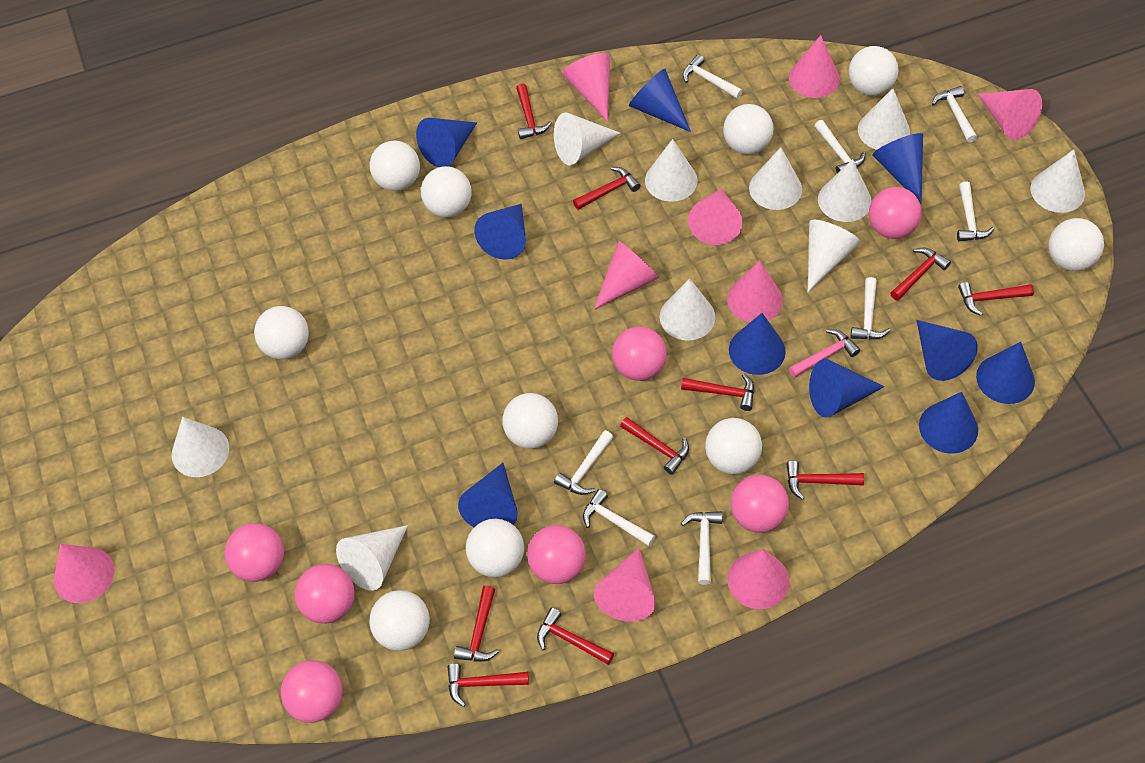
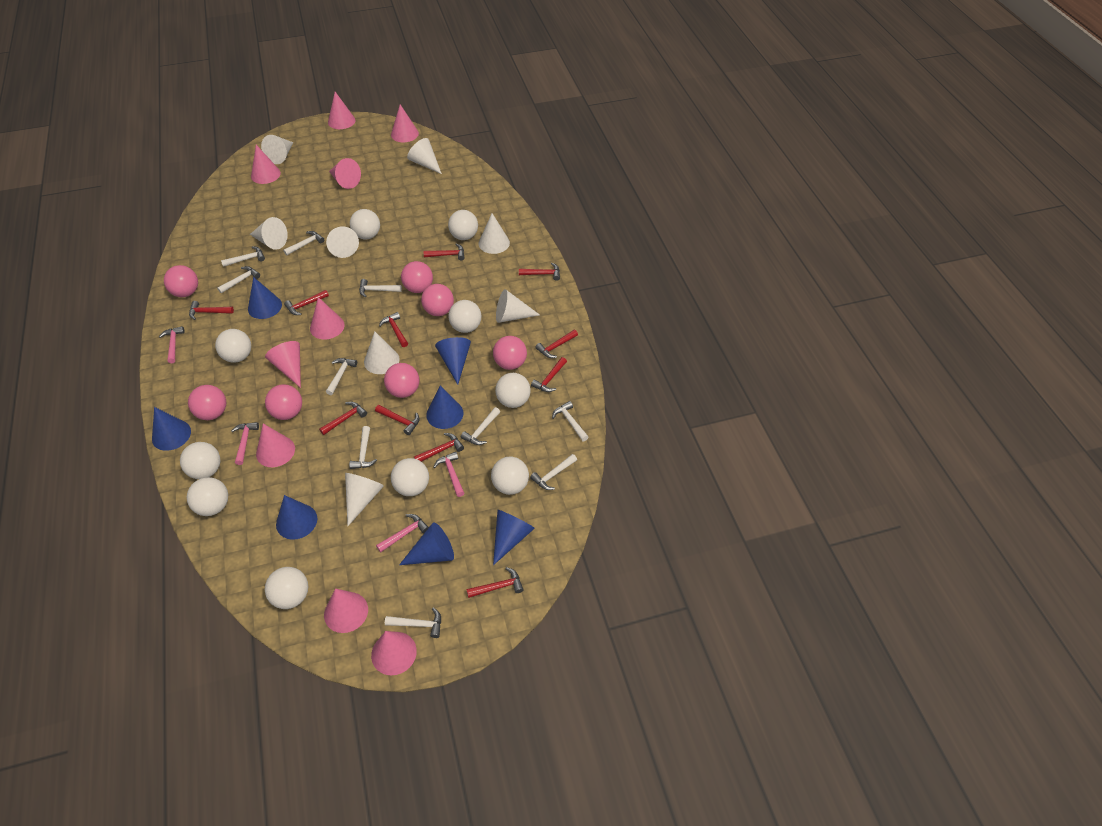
blue cone: [416,118,477,167] [458,463,518,527] [474,204,526,260] [629,69,691,132] [729,313,786,375] [809,359,884,418] [872,133,923,204] [917,320,978,381] [919,392,978,454] [976,342,1035,404] = 10 -> [152,407,191,451] [248,277,282,319] [276,495,317,540] [399,522,454,565] [426,385,464,429] [435,337,471,385] [493,510,535,565] = 7
pink hammer: [789,329,860,378] = 1 -> [159,326,185,363] [231,422,259,465] [376,514,429,552] [434,452,464,497] = 4
red hammer: [448,664,529,707] [454,585,499,662] [516,83,552,139] [537,607,614,665] [573,167,641,210] [620,417,689,475] [681,373,754,411] [786,461,864,500] [891,248,951,301] [958,282,1034,316] = 10 -> [189,301,234,320] [284,290,329,315] [319,402,367,435] [375,405,420,435] [379,312,408,347] [414,433,464,462] [424,244,465,261] [466,567,524,598] [519,263,560,281] [531,357,567,392] [535,330,578,358] = 11
white cone: [172,417,229,477] [336,525,408,591] [554,112,620,165] [645,139,698,202] [660,278,715,341] [749,147,802,210] [808,220,861,292] [818,159,872,222] [858,88,910,150] [1031,149,1085,213] = 10 -> [250,217,288,250] [261,135,293,164] [326,226,359,258] [345,473,384,527] [364,332,400,374] [407,138,442,174] [478,213,510,254] [496,289,540,323] = 8
white hammer: [554,430,614,495] [583,489,655,546] [681,511,722,585] [683,54,743,99] [814,120,865,173] [851,277,890,340] [932,86,977,143] [957,182,994,241] = 8 -> [217,266,260,293] [221,246,265,267] [283,231,324,256] [326,358,357,395] [349,426,377,469] [359,279,402,298] [385,608,441,638] [461,407,500,445] [530,454,577,490] [552,401,588,441] = 10

